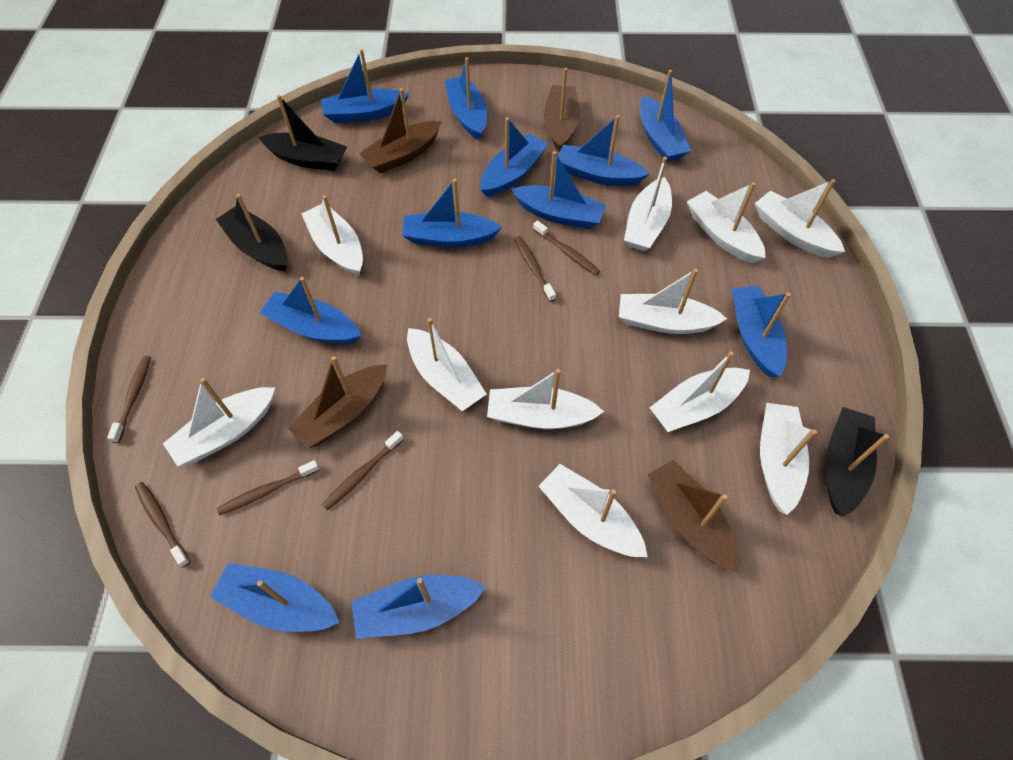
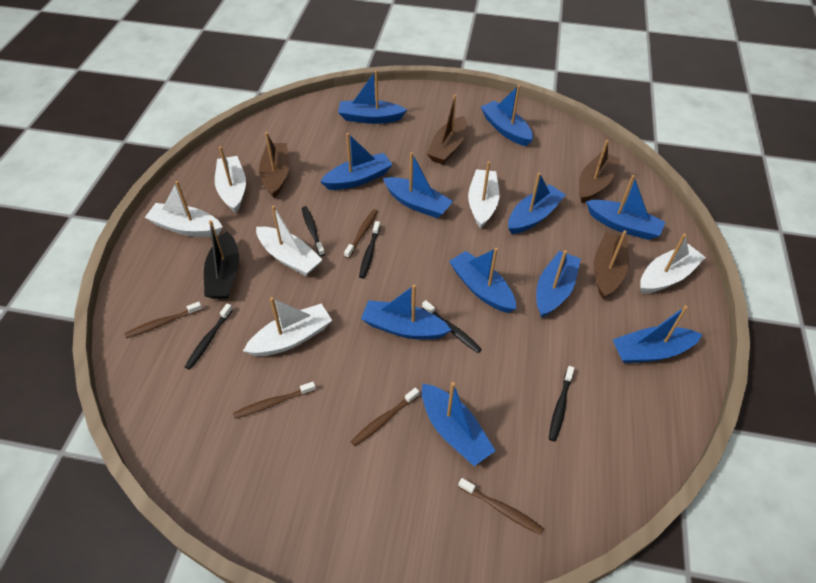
black boat: [216,194,287,271] [259,95,347,171] [826,407,889,517] = 3 -> [204,220,239,299] = 1
black toothbrush: none = 0 -> [185,304,233,370] [302,206,325,256] [359,221,381,278] [422,300,482,353] [549,366,574,442] = 5
brown toothbrush: [107,356,151,443] [135,482,190,567] [217,460,319,515] [322,431,404,510] [514,236,556,302] [533,220,600,276] = 6 -> [124,302,202,338] [233,382,316,419] [344,209,378,259] [351,387,419,446] [458,478,544,535] = 5
white boat: [163,378,275,466] [301,195,363,276] [407,318,486,411] [487,369,604,429] [539,464,648,557] [619,269,727,334] [624,157,672,251] [650,351,750,432] [687,182,766,263] [755,179,845,258] [760,403,817,515] = 11 -> [145,181,222,237] [215,146,246,213] [243,297,332,356] [256,205,323,276] [468,161,499,228] [640,234,706,293] = 6

